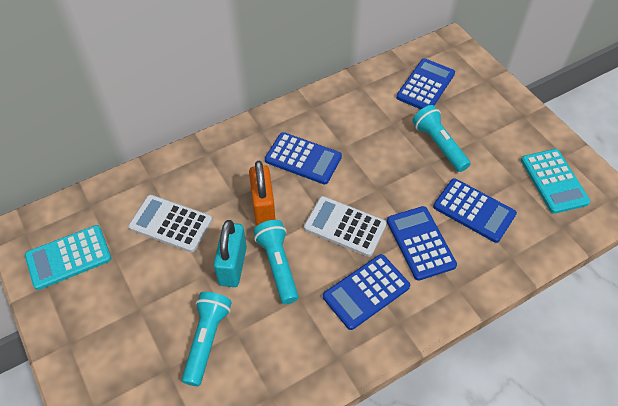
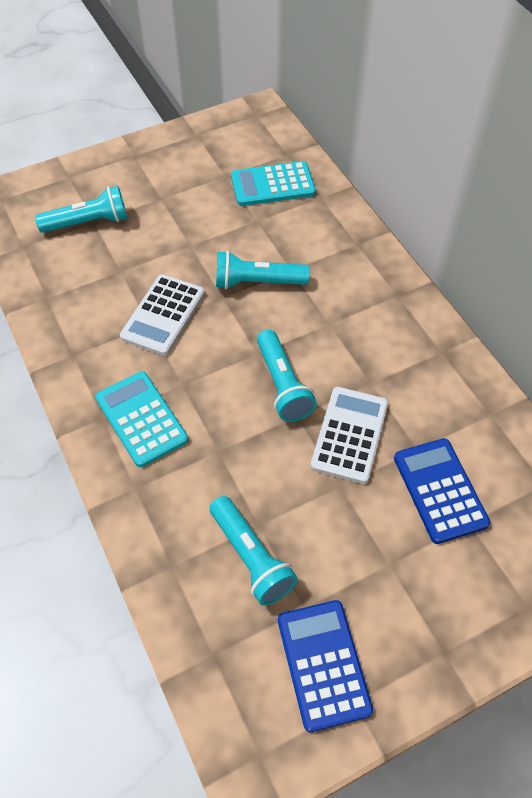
blue calculator: [265,132,342,185] [323,254,410,330] [387,206,457,281] [396,58,455,109] [433,178,517,243] = 5 -> [278,600,373,732] [394,438,490,544] = 2
orange padlock: [249,161,275,225] = 1 -> none = 0
turquoise flashlight: [182,292,232,386] [253,220,298,304] [412,105,471,172] = 3 -> [35,186,128,233] [210,496,298,606] [216,251,310,289] [257,329,317,422] = 4
turquoise padlock: [214,220,247,287] = 1 -> none = 0

